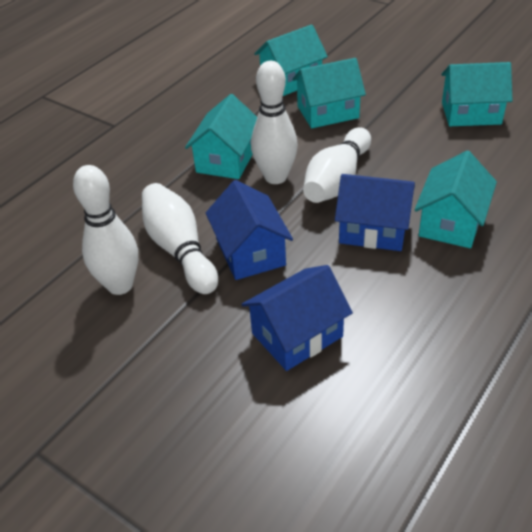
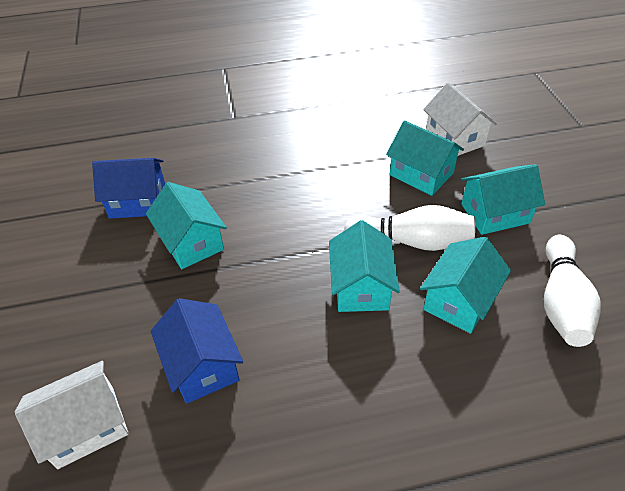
blue house: [206,180,293,280] [241,265,353,371] [335,174,415,251] = 3 -> [92,158,165,219] [151,298,243,404] = 2
white bowling pin: [73,165,138,295] [142,183,218,294] [251,61,298,184] [303,127,371,203] = 4 -> [344,205,475,251] [544,235,601,347] = 2
white house: none = 0 -> [15,361,129,469] [423,82,497,156] = 2

